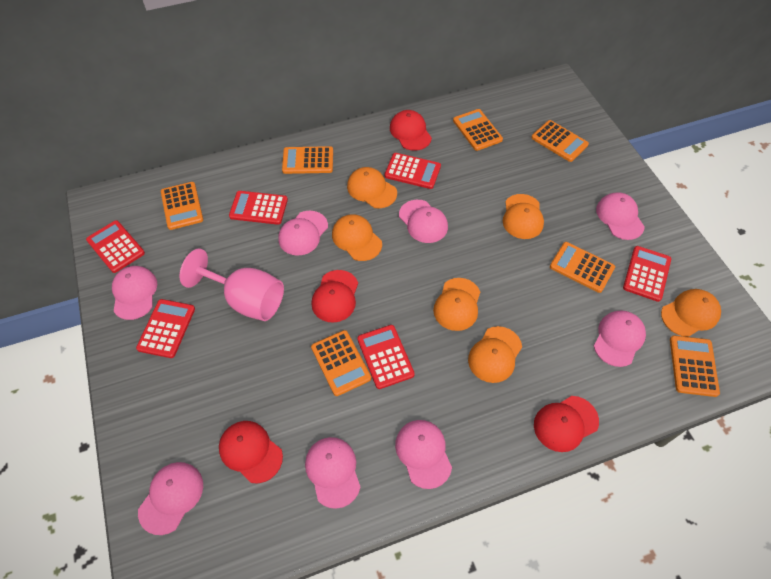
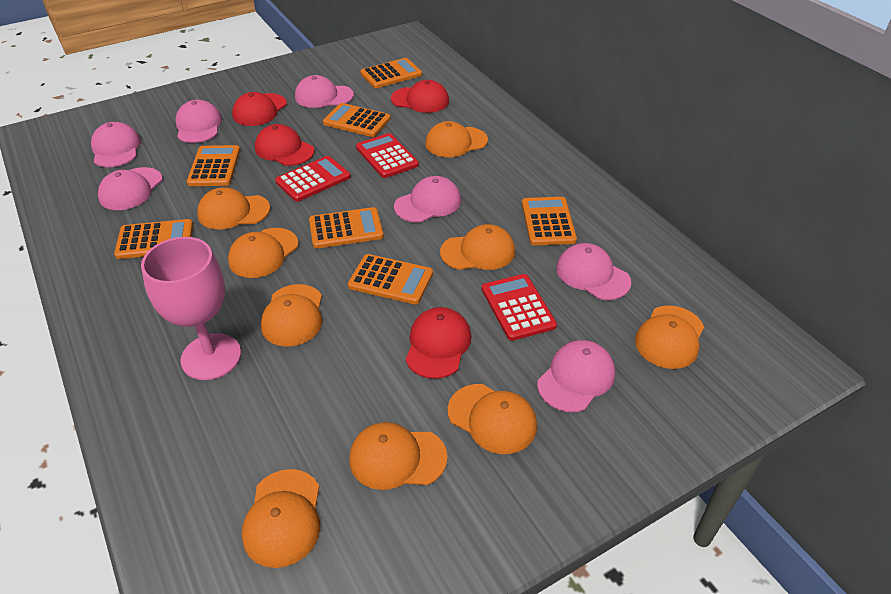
orange cap: [332,214,382,261] [347,167,397,208] [433,278,480,331] [468,326,522,383] [503,194,544,239] [661,289,721,337] = 6 -> [197,187,270,229] [228,228,298,278] [242,469,320,568] [261,284,322,347] [349,422,447,490] [425,121,488,157] [440,224,515,270] [448,384,537,454] [635,305,704,369] = 9
pink cap: [112,266,157,320] [138,462,203,535] [278,211,328,256] [305,437,361,509] [395,420,452,489] [399,200,448,243] [594,310,646,367] [596,192,645,240] = 8 -> [91,122,141,167] [98,167,162,210] [175,100,222,143] [295,75,354,108] [394,176,461,223] [537,340,615,412] [556,243,631,300] = 7
red calculator: [86,220,145,273] [136,299,195,358] [229,191,288,225] [357,325,415,389] [385,153,441,189] [623,246,671,302] = 6 -> [275,156,351,202] [356,133,419,178] [482,274,557,341] = 3

